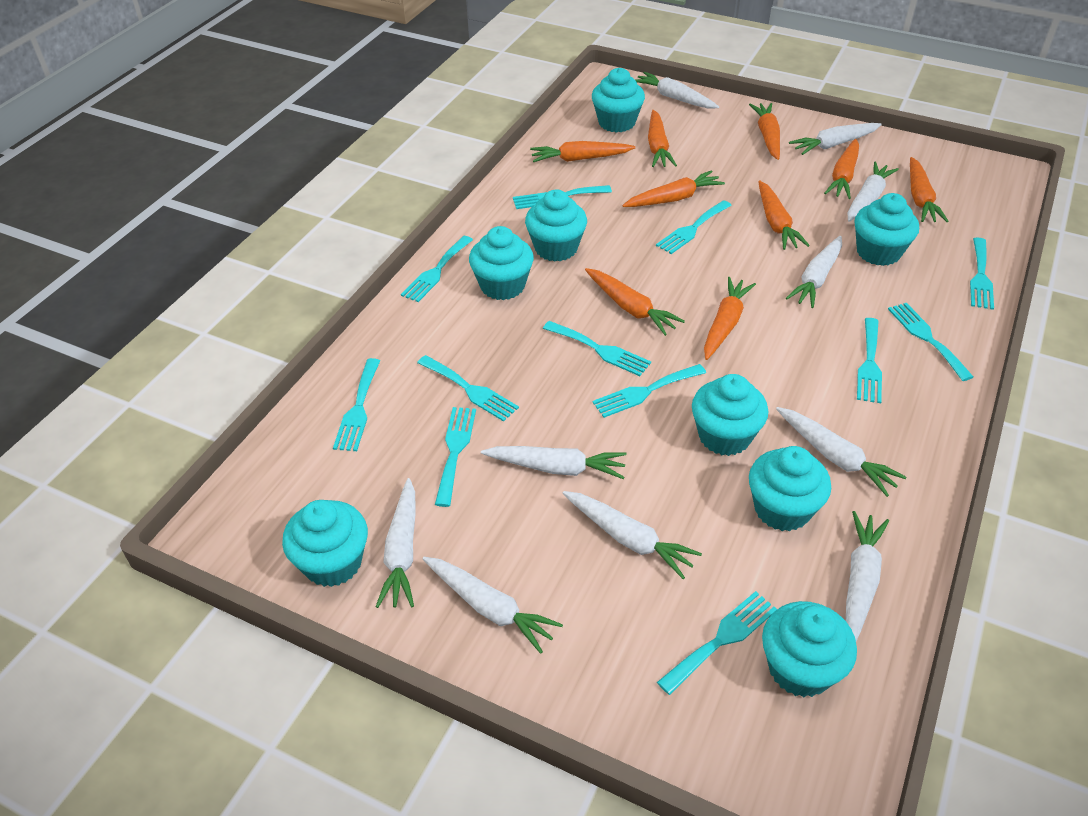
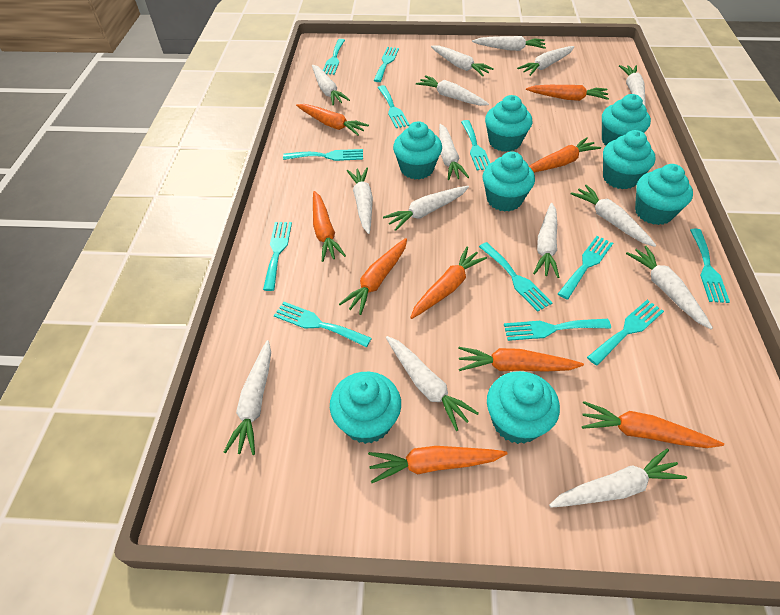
white carrot: [376,478,416,608] [422,557,563,654] [481,446,627,479] [563,491,702,579] [636,72,719,109] [776,407,907,497] [786,236,842,308] [789,123,882,155] [846,511,889,641] [848,162,899,222] = 10 -> [223,340,271,455] [312,65,350,106] [347,168,373,234] [383,186,469,231] [386,336,479,431] [416,75,489,106] [431,45,494,76] [439,124,469,180] [472,36,546,51] [517,46,574,76] [533,203,559,278] [549,448,687,508] [571,185,656,247] [619,65,646,106] [626,246,713,329] = 15

